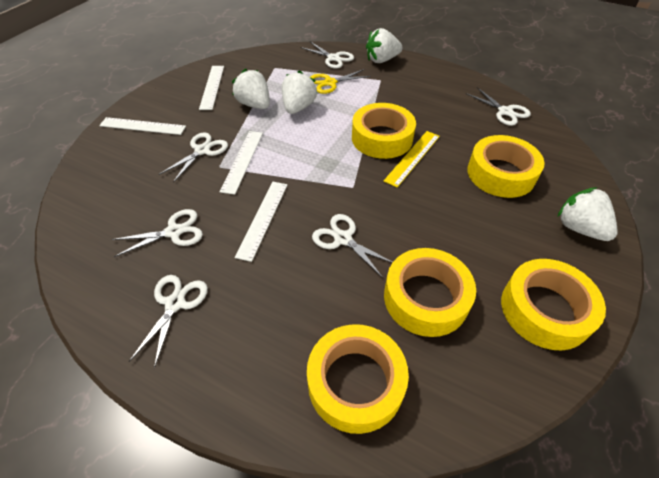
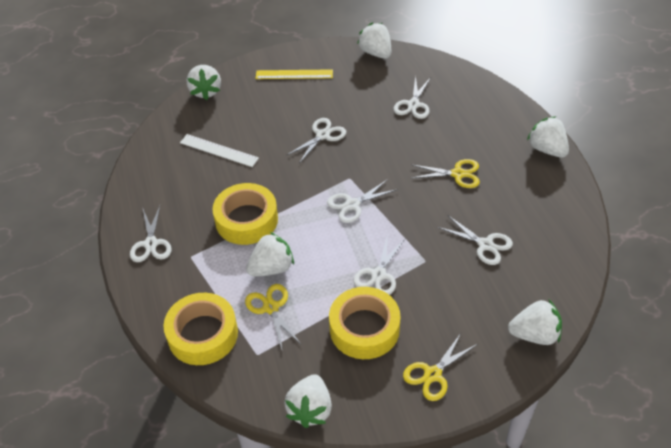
white ruler: [99,117,186,135] [199,66,224,110] [220,131,263,195] [234,182,288,262] = 4 -> [180,134,259,167] = 1
white strawberry: [232,69,270,109] [282,70,317,114] [366,28,403,63] [558,187,618,241] = 4 -> [187,65,221,100] [246,232,294,277] [284,374,332,428] [357,22,391,59] [508,300,562,345] [527,116,569,158] = 6
yellow scissors: [310,69,371,94] = 1 -> [245,284,302,349] [403,333,477,401] [411,159,480,188] = 3
yellow tape: [307,324,409,434] [352,103,416,159] [384,248,476,337] [467,135,544,198] [501,259,606,350] = 5 -> [164,293,238,365] [213,183,278,245] [329,287,401,359] = 3

